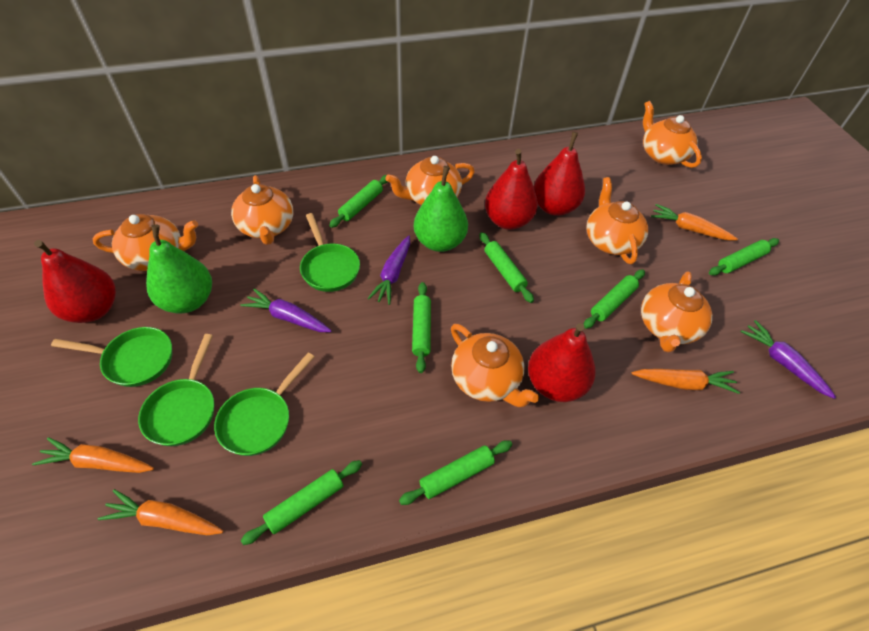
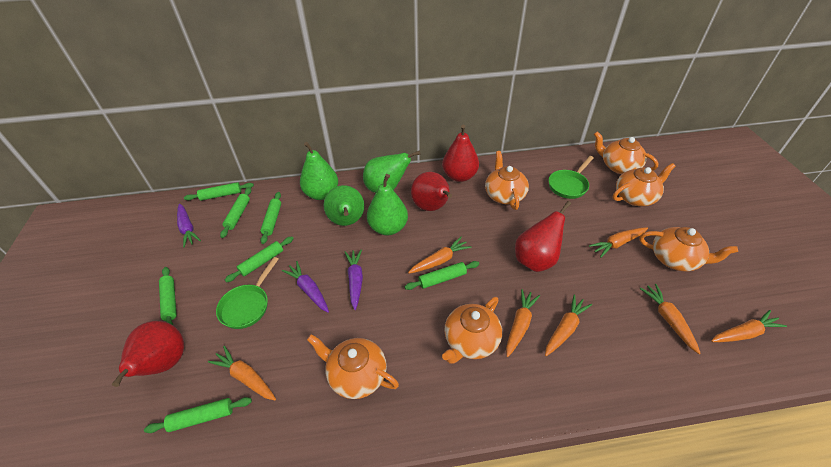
green pan: [51,327,172,387] [138,334,214,446] [214,352,314,456] [300,213,360,292] = 4 -> [216,257,279,329] [549,156,594,199] = 2
green pear: [146,224,212,313] [414,166,468,252] = 2 -> [300,142,338,200] [324,185,364,226] [363,150,421,193] [367,174,408,235] = 4
orange carrot: [32,437,154,473] [97,489,223,535] [632,369,740,394] [651,204,738,240] = 4 -> [208,346,276,400] [408,237,472,274] [506,289,540,357] [545,295,592,356] [589,227,648,258] [640,284,701,354] [711,310,787,342] = 7
orange teapot: [93,214,198,271] [231,175,293,245] [385,156,475,205] [451,324,539,407] [586,177,648,264] [641,271,712,353] [643,101,702,168] = 7 -> [307,335,399,399] [442,297,502,364] [485,151,529,210] [594,131,658,174] [613,163,676,206] [639,227,738,271] = 6

